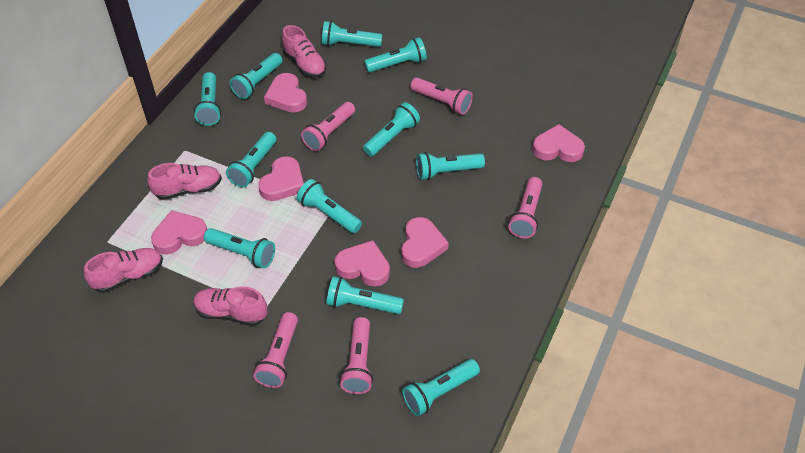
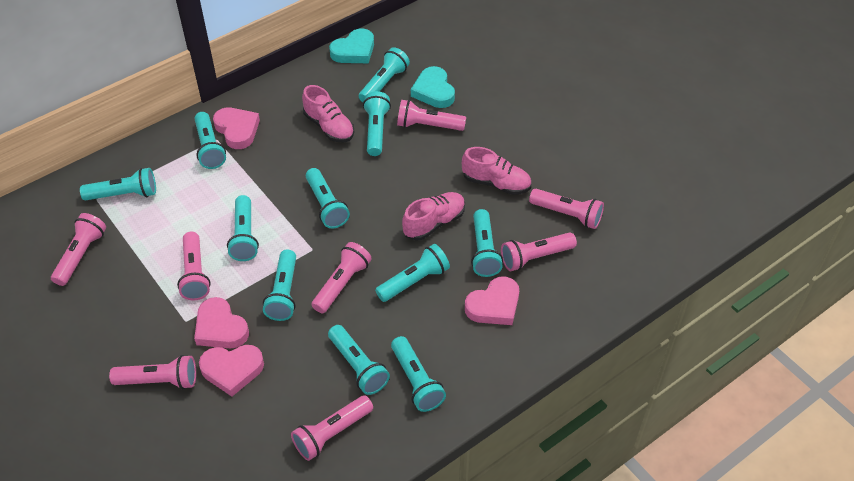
pink flashlight: [253,312,298,388] [301,102,355,151] [340,317,373,394] [411,78,473,115] [508,177,542,238] = 5 -> [51,213,106,286] [109,355,196,390] [177,232,211,301] [291,395,373,461] [311,242,372,313] [397,100,466,131] [501,232,577,271] [529,189,604,229] = 8
pink heart: [151,210,207,255] [258,156,304,201] [264,73,307,113] [335,240,390,287] [401,217,449,268] [532,124,585,162] = 6 -> [194,297,249,349] [199,345,264,397] [213,108,260,149] [465,277,519,325] = 4
pink shoe: [84,248,163,293] [147,163,222,200] [193,286,268,326] [282,25,326,78] = 4 -> [302,85,354,143] [402,192,465,240] [462,147,531,195] = 3
turquoise heart: none = 0 -> [329,28,374,63] [411,66,455,108] = 2

